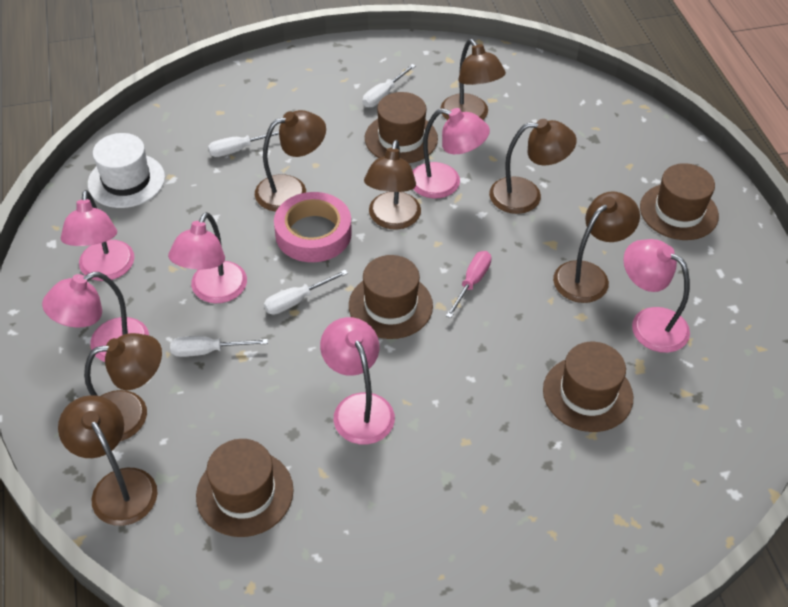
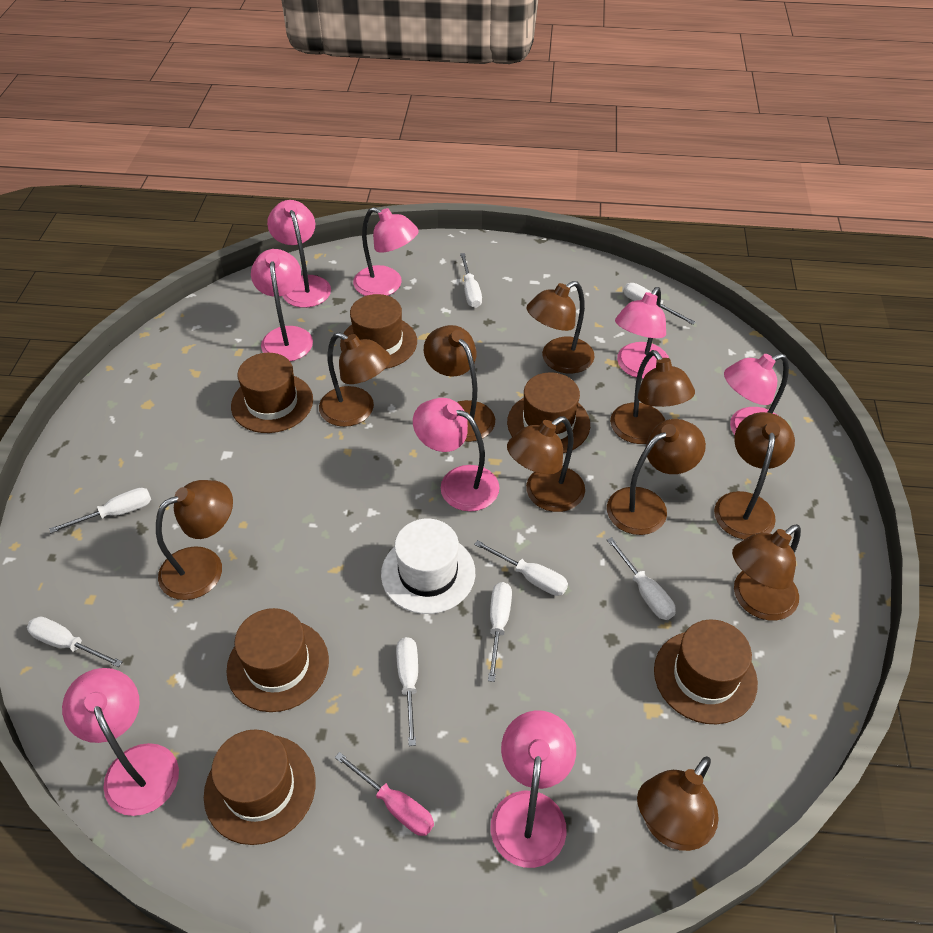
brown hat: [196,439,293,537] [349,255,433,339] [365,92,438,163] [543,342,633,432] [640,163,719,240] = 5 -> [204,730,316,845] [226,608,329,712] [231,353,313,433] [340,294,417,369] [507,372,590,453] [654,619,758,724] = 6
brown lamp: [58,395,158,526] [84,333,162,441] [255,110,326,211] [364,140,421,230] [440,39,506,120] [489,119,577,214] [553,191,640,303] = 7 -> [156,480,233,600] [319,332,391,427] [424,325,495,442] [507,417,585,512] [527,281,595,373] [607,419,706,535] [610,350,695,444] [637,756,719,851] [714,412,795,540] [732,524,801,620] = 10
pink lamp: [42,272,149,362] [61,190,134,281] [168,212,247,303] [320,317,395,444] [413,108,490,199] [623,239,690,353] = 6 -> [62,668,179,816] [251,249,313,361] [267,200,331,308] [353,207,419,296] [413,398,499,511] [491,710,576,868] [615,287,669,379] [724,353,789,435] = 8
pink tape: [274,192,352,262] = 1 -> none = 0
white screwdriver: [170,336,268,357] [208,131,279,157] [264,270,348,315] [362,64,415,108] = 4 -> [27,617,122,667] [49,488,151,533] [396,637,418,746] [460,253,482,308] [474,540,568,596] [488,582,512,682] [607,537,676,620] [623,283,696,325] = 8

